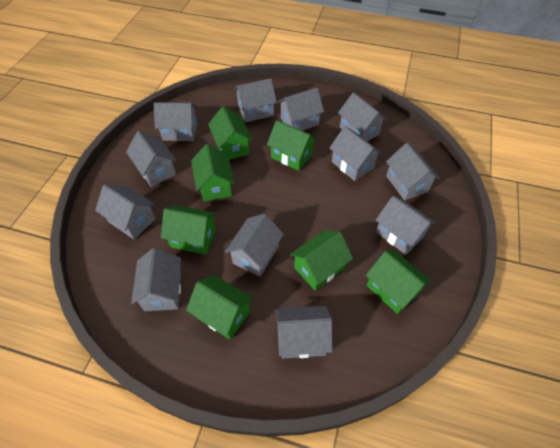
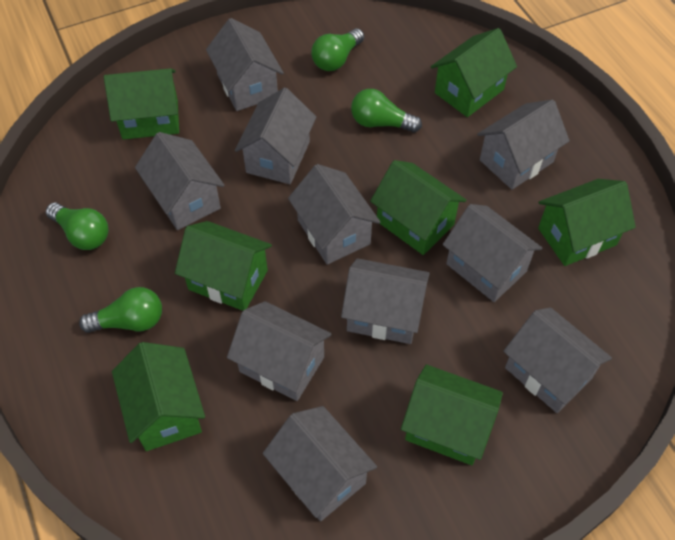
green light bulb: none = 0 -> [46,202,108,250] [79,287,162,333] [311,28,364,71] [351,89,422,133] = 4
grey house: [95,184,155,239] [126,131,176,187] [131,248,181,311] [154,102,197,141] [225,214,284,277] [234,78,277,122] [276,306,333,358] [278,88,324,131] [329,126,382,181] [338,92,387,141] [376,196,436,255] [386,143,440,200] = 12 -> [135,132,225,230] [206,18,284,111] [227,301,331,401] [235,88,316,184] [263,406,377,521] [288,164,380,265] [341,258,430,344] [442,204,543,302] [477,99,570,190] [503,307,612,413] = 10

